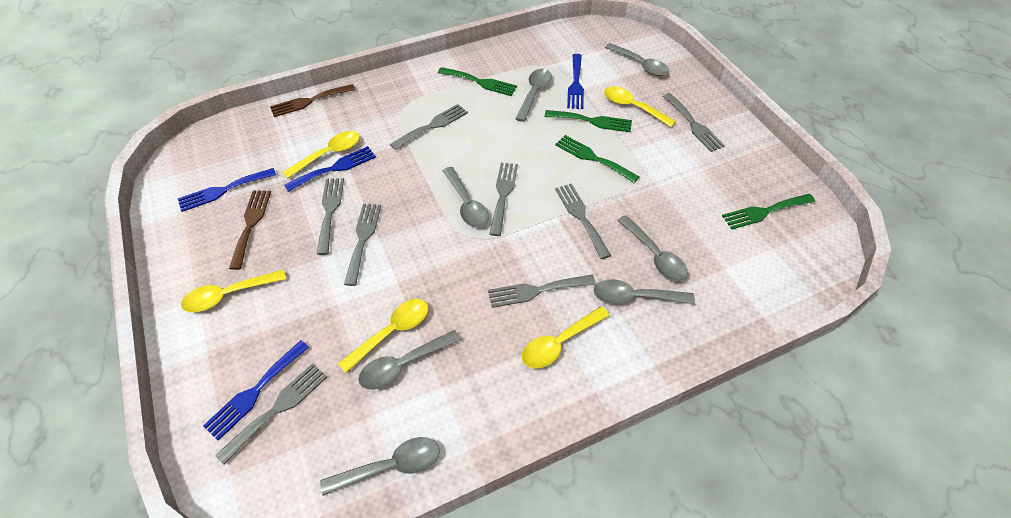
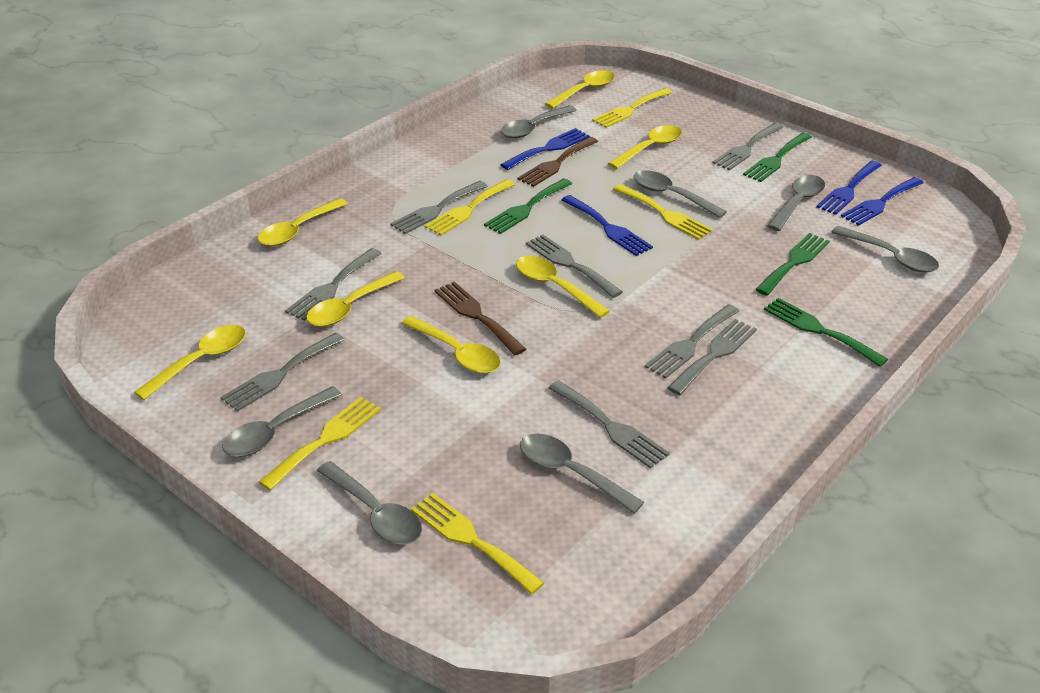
yellow fork: none = 0 -> [259,397,381,490] [411,493,544,594] [425,179,515,235] [592,88,672,128] [613,184,713,240] = 5
yellow spoon: [181,269,286,312] [283,131,360,178] [338,299,428,373] [522,306,610,368] [604,87,676,127] = 5 -> [134,325,246,400] [258,198,348,246] [306,271,405,327] [401,316,501,374] [516,255,610,318] [545,70,615,109] [608,125,682,169] = 7

